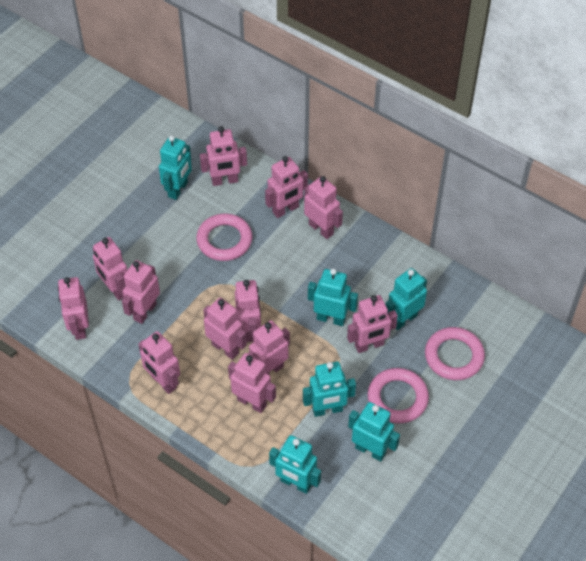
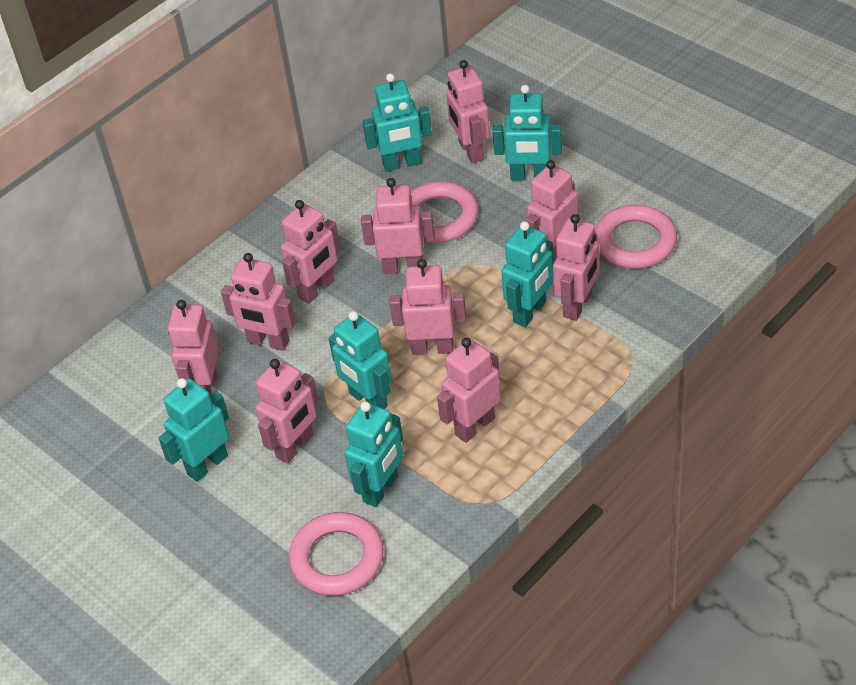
pink robot: [58,277,89,340] [93,237,127,301] [122,260,160,324] [138,331,180,394] [200,126,247,186] [203,298,247,360] [228,353,276,413] [235,280,261,342] [248,320,290,375] [265,156,308,218] [304,176,343,239] [347,295,398,353] = 12 -> [168,300,219,395] [221,253,296,351] [255,359,318,464] [281,200,340,304] [361,178,435,274] [389,259,466,355] [437,338,501,443] [446,60,490,164] [525,160,578,260] [553,214,600,321] = 10

